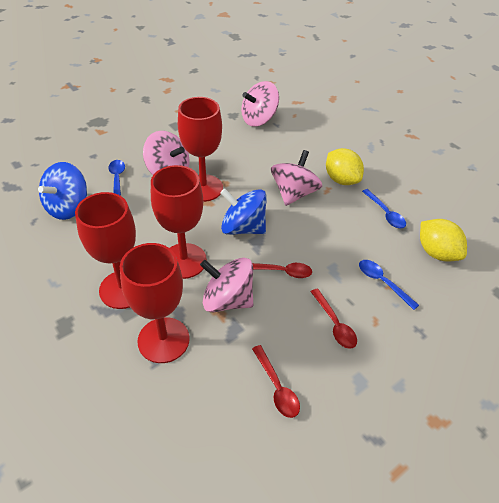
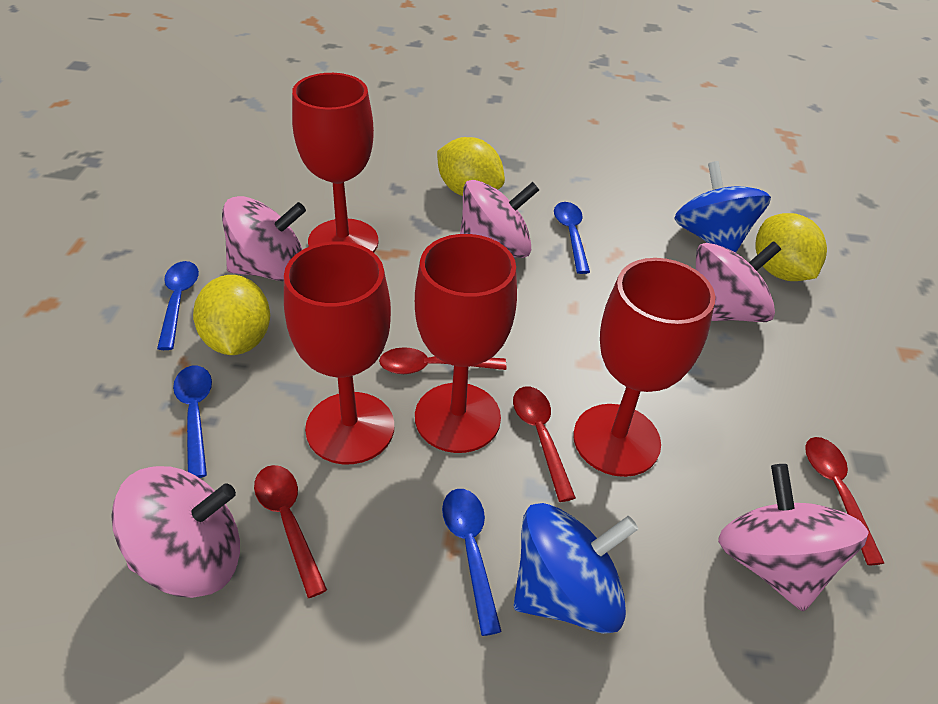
blue spoon: [108,160,125,196] [359,260,419,310] [362,189,406,228] = 3 -> [157,261,199,350] [173,366,212,478] [442,489,502,636] [554,202,590,274] = 4
pink spinning top: [143,131,190,175] [200,258,253,312] [241,81,279,126] [271,150,322,206] = 4 -> [111,466,240,598] [222,196,306,281] [460,180,539,258] [696,241,781,322] [718,464,869,612] = 5
red spoon: [252,263,312,278] [252,345,300,418] [310,288,357,349] = 3 -> [254,465,327,598] [379,347,506,374] [513,387,576,502] [805,437,884,565] = 4
yellow lemon: [326,148,364,185] [420,219,467,262] = 2 -> [193,275,270,355] [437,137,505,196] [755,213,827,281] = 3

